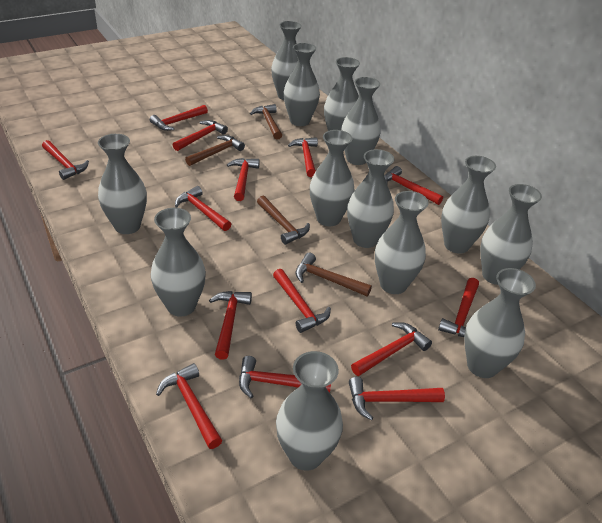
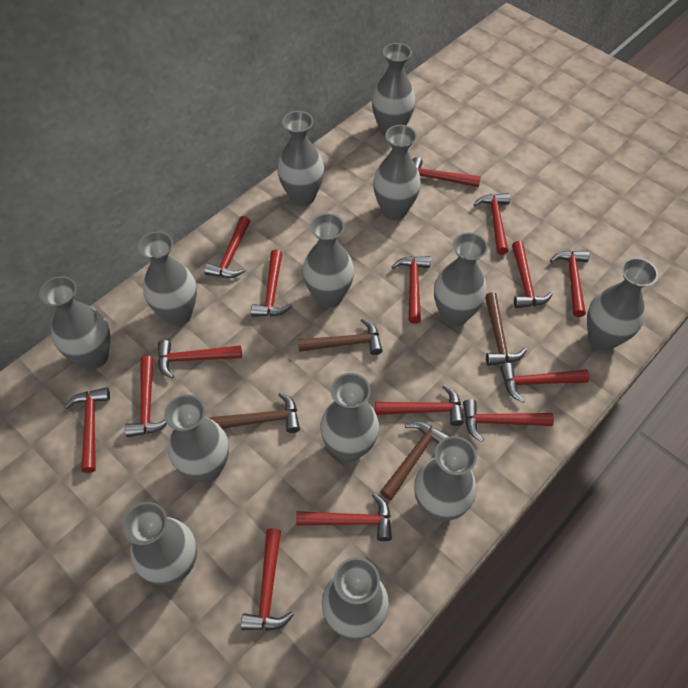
red hammer: [42,140,89,180] [150,105,208,131] [156,363,222,449] [173,120,228,151] [175,186,231,231] [209,291,252,360] [227,158,260,201] [239,356,331,398] [273,269,331,333] [288,137,318,177] [349,377,445,421] [351,322,432,376] [385,166,443,205] [438,278,479,337] = 14 -> [64,387,110,473] [125,356,167,437] [158,340,242,378] [204,216,250,278] [241,528,294,631] [251,250,292,316] [296,493,392,541] [375,385,464,426] [392,256,431,324] [412,157,481,187] [463,399,554,442] [473,193,510,255] [500,363,589,402] [512,241,553,308] [550,250,590,317] = 15

